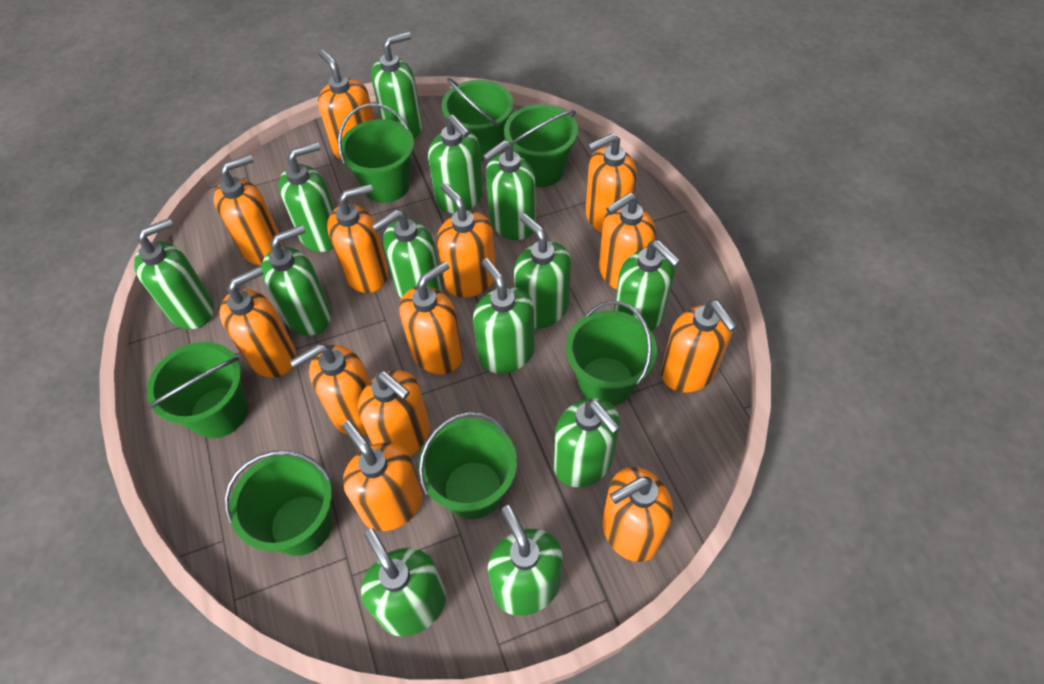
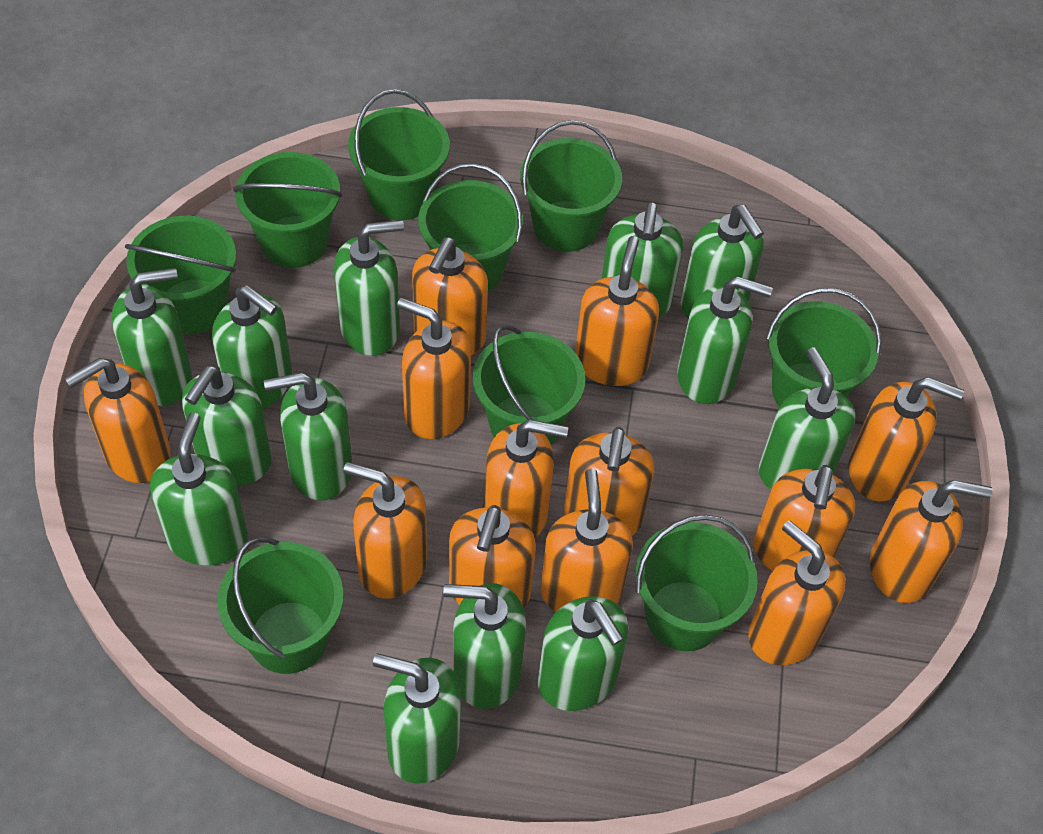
green bucket: [147,342,248,438] [225,451,332,556] [338,104,414,203] [418,412,517,519] [442,78,513,161] [504,104,578,187] [566,300,657,406] = 7 -> [125,216,236,334] [217,537,344,674] [233,152,342,268] [348,89,450,220] [418,163,523,292] [473,324,585,445] [520,120,622,252] [635,514,758,651] [766,288,882,407] = 9

